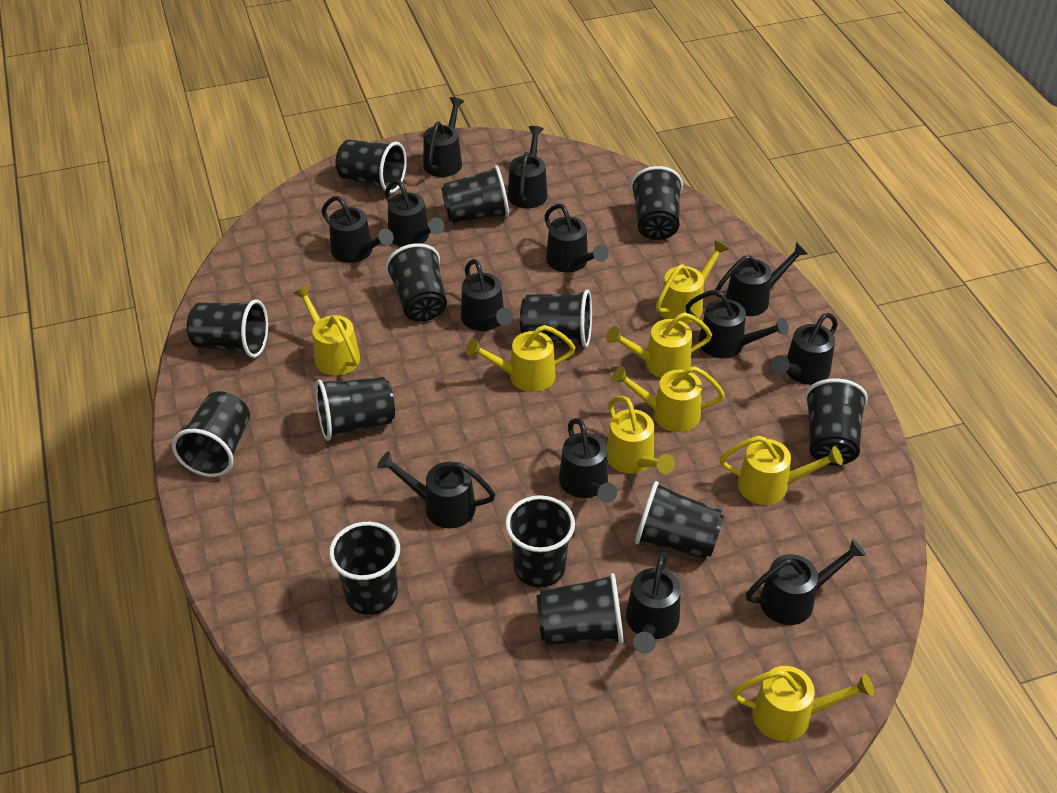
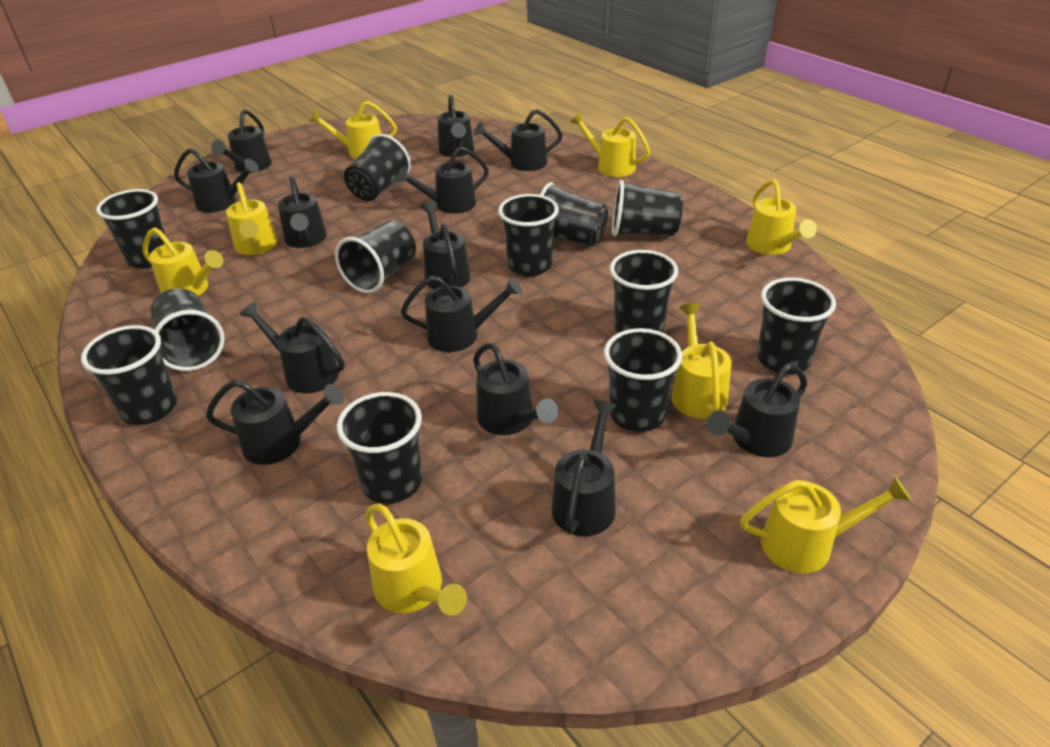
black cup: [172,391,250,477] [187,299,268,358] [315,377,395,441] [329,522,400,615] [336,139,407,193] [385,243,447,321] [441,165,509,224] [505,495,575,587] [520,289,592,348] [537,573,624,645] [630,166,683,240] [635,481,724,560] [804,378,868,465] = 13 -> [81,325,177,425] [96,189,166,268] [150,288,225,371] [335,221,416,293] [337,392,422,504] [344,134,411,201] [498,194,559,276] [540,182,608,247] [604,328,682,432] [610,250,678,333] [612,180,683,236] [757,277,836,374] = 12

